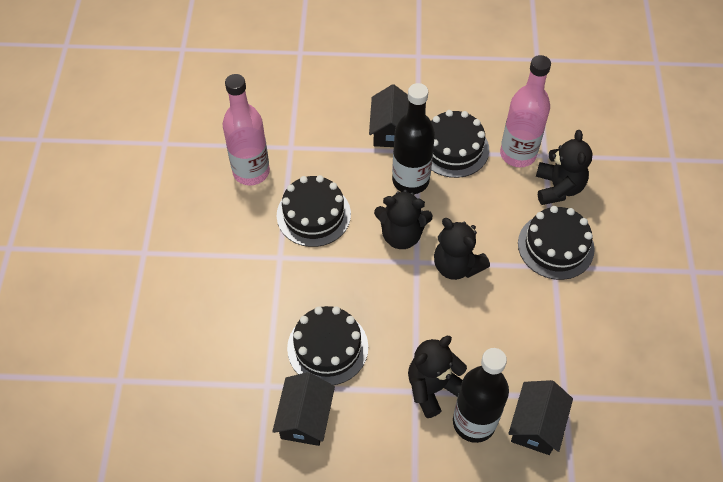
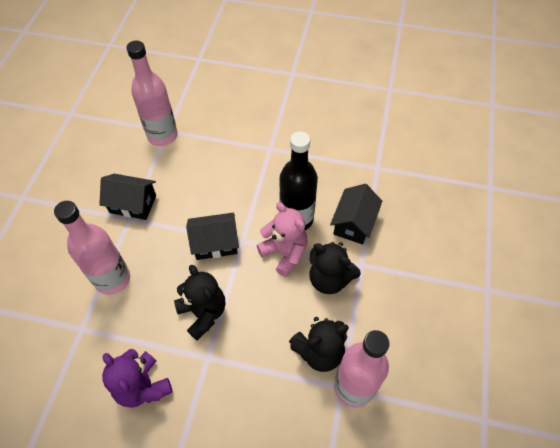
black bottle: [392,83,435,194] [453,348,509,443] = 2 -> [279,131,318,230] = 1
black cake: [277,175,351,247] [287,306,368,385] [431,110,489,178] [518,206,595,280] = 4 -> none = 0
black teddy bear: [374,190,433,249] [408,336,467,418] [434,218,490,280] [536,130,592,205] = 4 -> [174,265,225,341] [289,317,349,372] [309,242,361,294] = 3
pink bottle: [223,74,270,185] [500,55,551,167] = 2 -> [54,201,130,295] [126,41,178,146] [334,330,390,408] = 3
pink teddy bear: none = 0 -> [256,202,307,277] = 1
purple teddy bear: none = 0 -> [102,349,173,408] = 1

